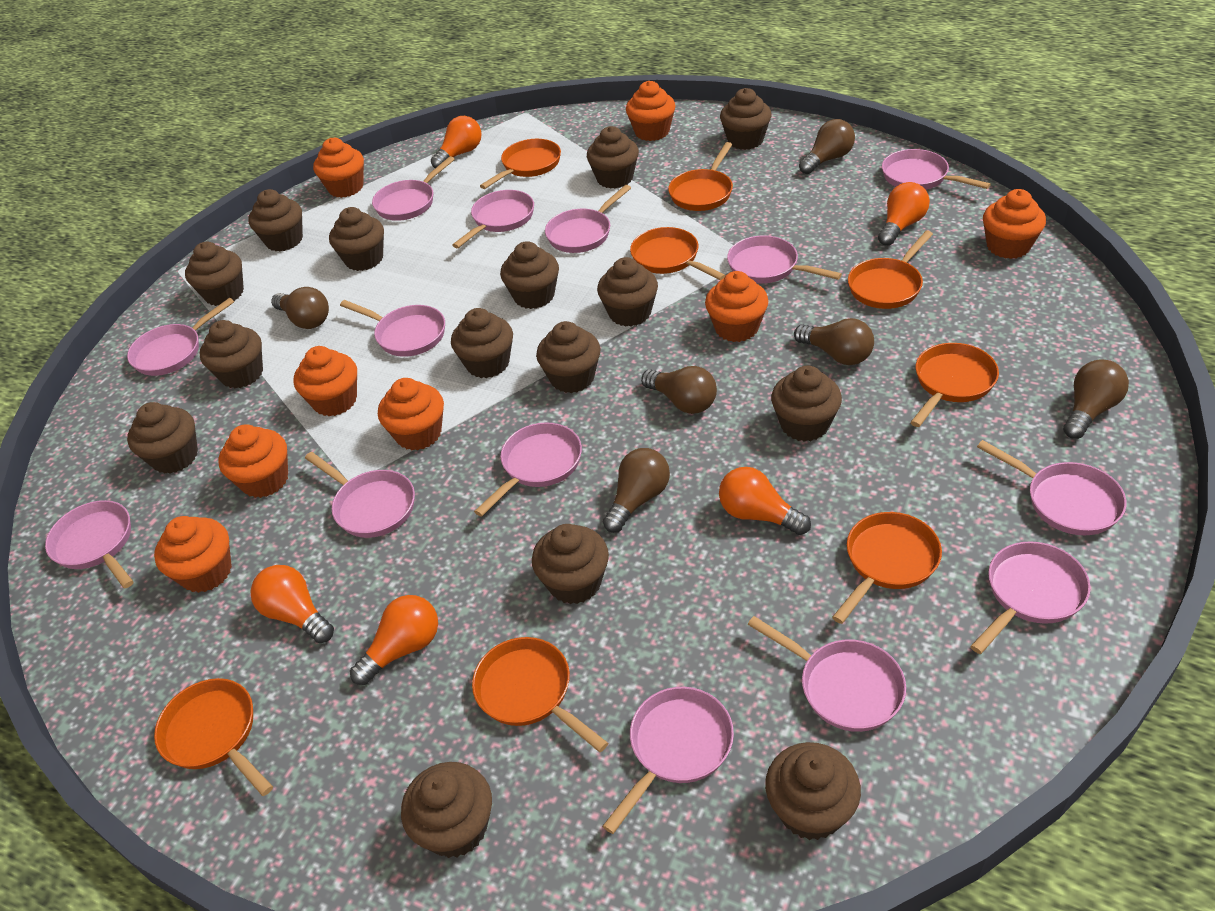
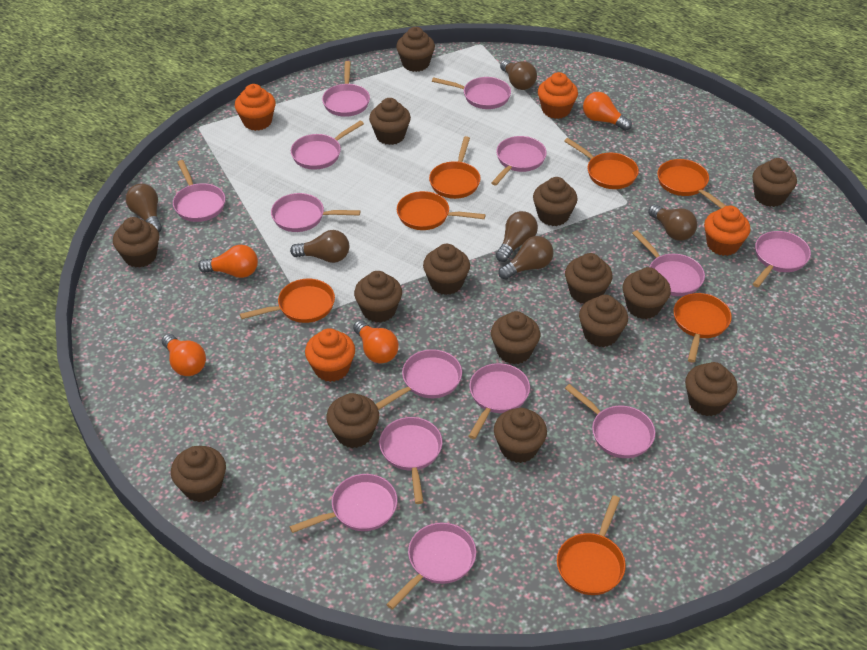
orange cupcake: [154,516,232,593] [219,424,288,498] [293,346,357,416] [313,138,364,198] [378,378,444,450] [626,81,675,141] [705,271,768,342] [983,189,1046,259] = 8 -> [235,84,276,131] [305,328,355,382] [538,72,578,119] [704,206,750,256] = 4
orange light bulb: [250,565,334,643] [350,595,438,685] [431,116,481,168] [719,467,811,535] [878,182,930,246] = 5 -> [162,334,206,376] [198,245,258,278] [353,320,399,364] [583,92,632,131] = 4
orange pan: [154,678,273,796] [472,637,608,752] [480,139,561,189] [630,227,726,280] [668,142,733,211] [832,512,942,624] [848,231,933,309] [910,343,999,427] = 8 -> [240,279,335,323] [397,191,486,230] [429,136,481,199] [557,495,626,595] [564,138,639,189] [657,159,726,208] [673,293,732,363] = 7

